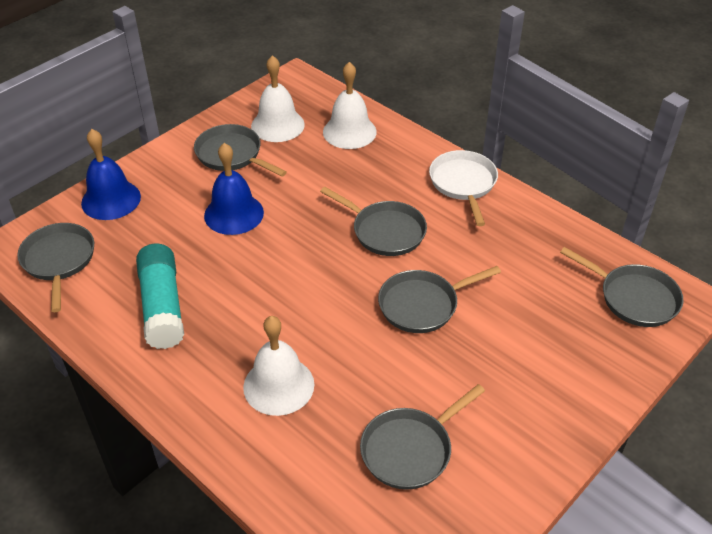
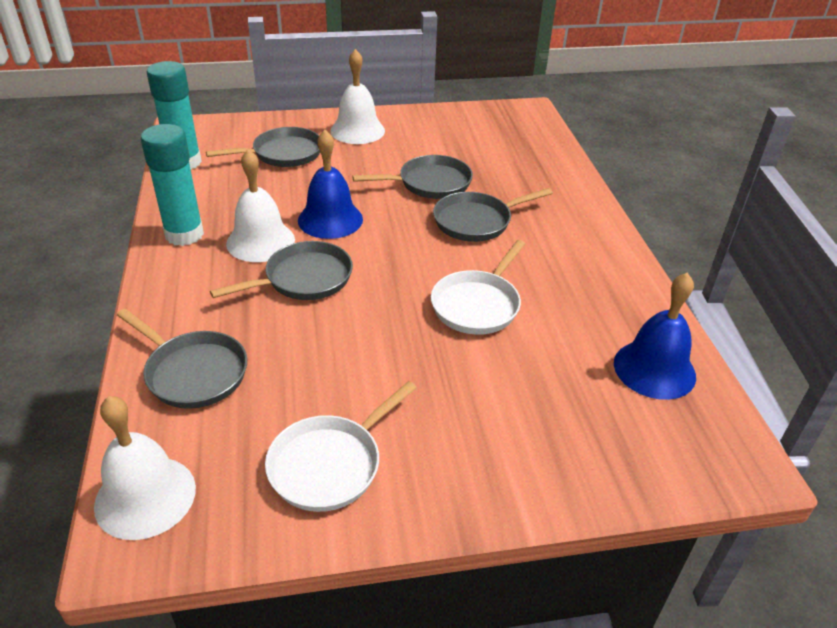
grey pan: [17,223,94,312] [194,124,287,177] [320,187,427,256] [360,384,485,490] [378,266,501,333] [560,247,683,327] = 6 -> [117,309,247,409] [206,127,320,167] [210,241,353,300] [352,155,473,199] [433,188,553,242] = 5
turquoise glue stick: [136,244,184,349] = 1 -> [141,124,204,246] [147,61,202,169] = 2
white pan: [429,150,498,226] = 1 -> [265,381,417,512] [431,240,525,335] = 2

